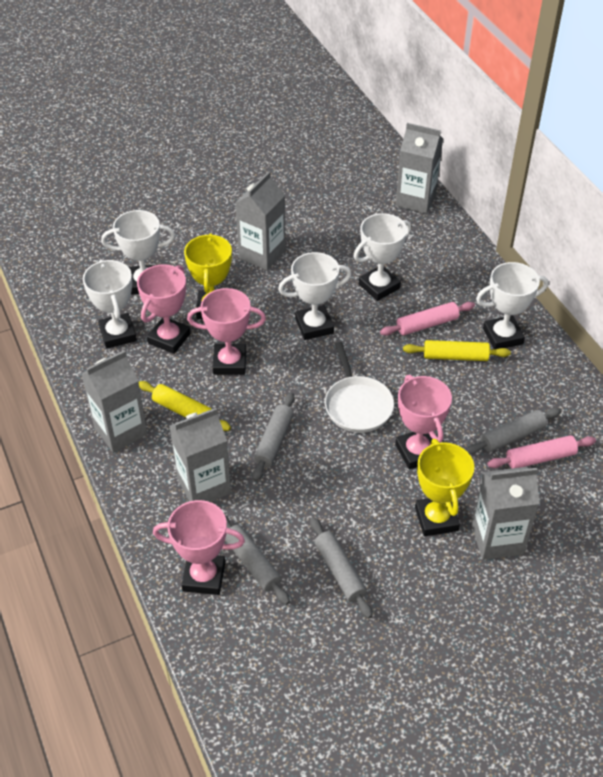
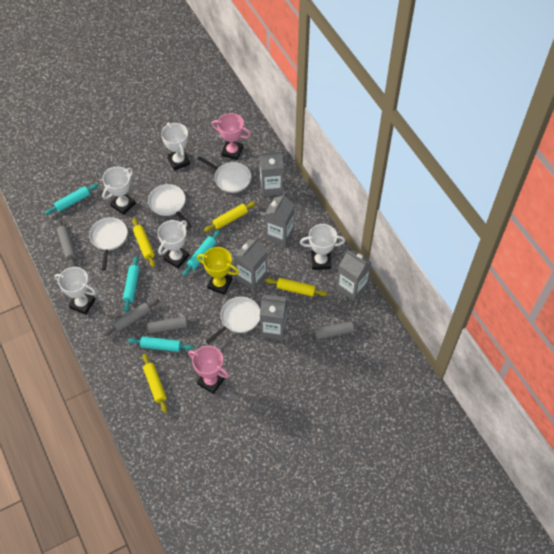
pink rolling pin: [380,302,475,336] [487,435,596,469] = 2 -> none = 0
pink trophy: [137,264,191,354] [153,500,245,595] [187,288,266,375] [395,375,452,469] = 4 -> [188,346,229,394] [211,113,251,160] = 2
turquoise rolling pin: none = 0 -> [45,184,99,215] [123,256,140,312] [128,336,194,352] [183,230,220,276] = 4
white pan: [325,342,394,433] = 1 -> [89,217,128,270] [148,184,192,228] [197,156,251,193] [205,297,260,344] = 4
yellow rolling pin: [139,381,231,431] [403,340,511,361] = 2 -> [132,218,155,267] [142,354,167,413] [204,201,256,232] [265,278,327,297] = 4
yellow trophy: [184,233,232,319] [415,439,474,536] = 2 -> [197,247,239,295] = 1

